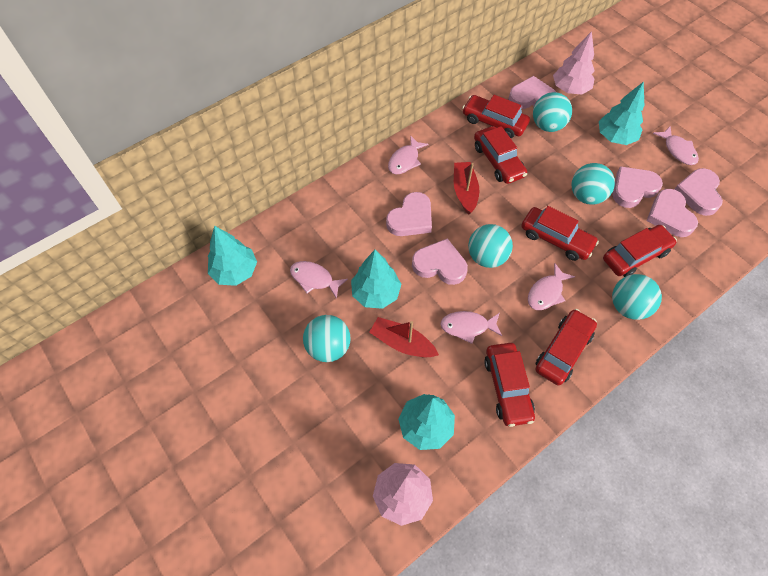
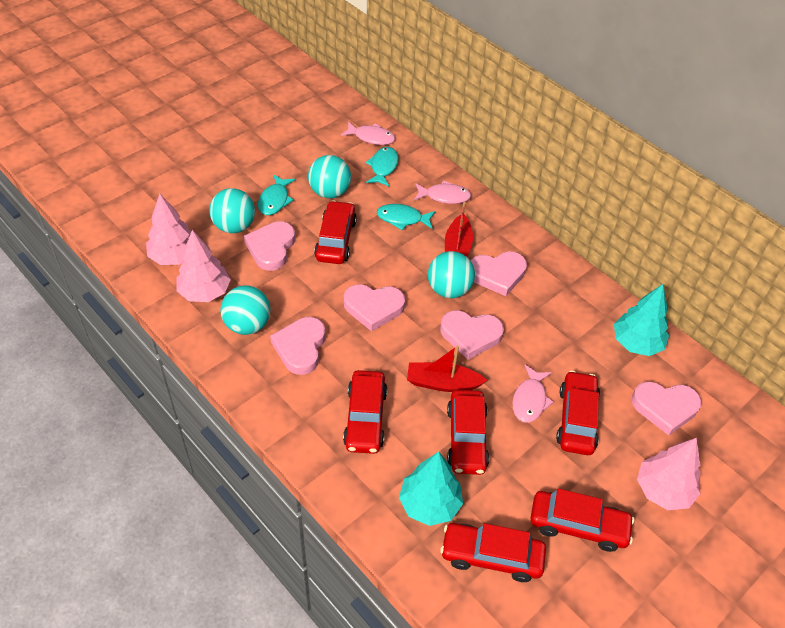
pink fish: [290,261,348,299] [388,135,429,175] [440,311,502,344] [528,263,575,310] [653,126,699,165] = 5 -> [341,121,395,145] [414,181,471,204] [512,365,554,423] = 3
pink tree: [373,463,433,526] [553,31,595,94] = 2 -> [146,194,191,265] [177,230,231,302] [637,438,701,510] = 3
turquoise ball: [303,315,351,362] [468,224,513,268] [533,92,572,132] [572,163,615,205] [612,274,662,320] = 5 -> [209,188,255,233] [221,286,270,335] [308,155,351,198] [428,251,475,298] = 4
turquoise fish: none = 0 -> [258,174,296,215] [365,147,399,187] [377,204,436,230] = 3
turquoise tree: [208,226,257,286] [351,250,401,309] [398,394,455,450] [599,82,644,145] = 4 -> [399,452,463,526] [614,284,669,356] = 2

